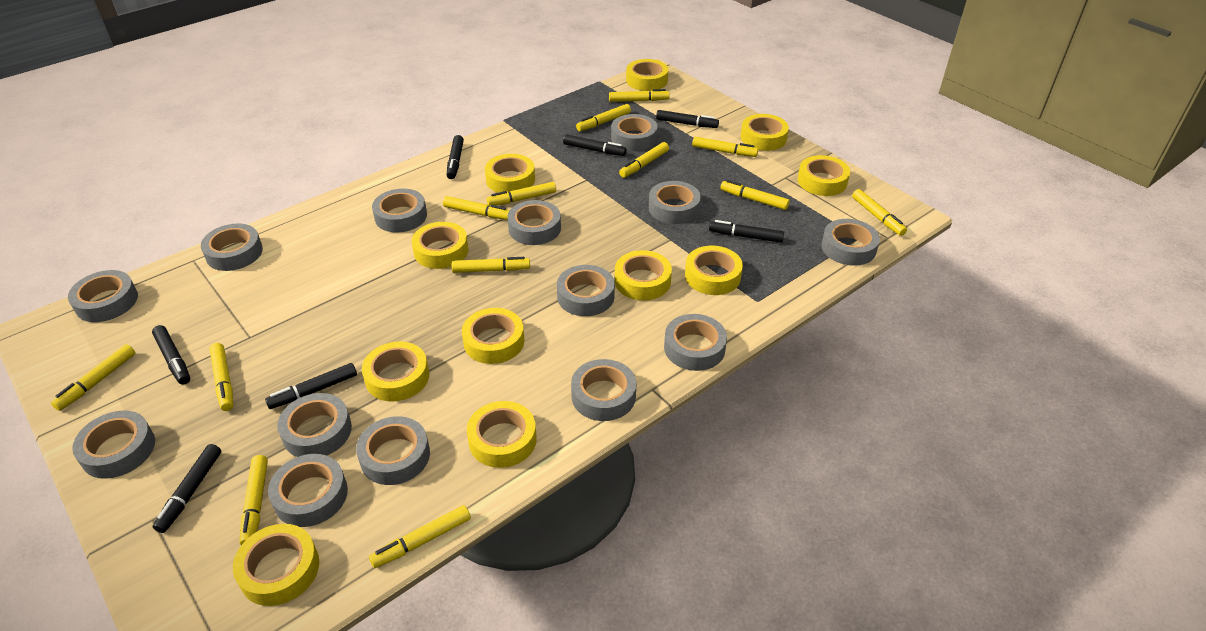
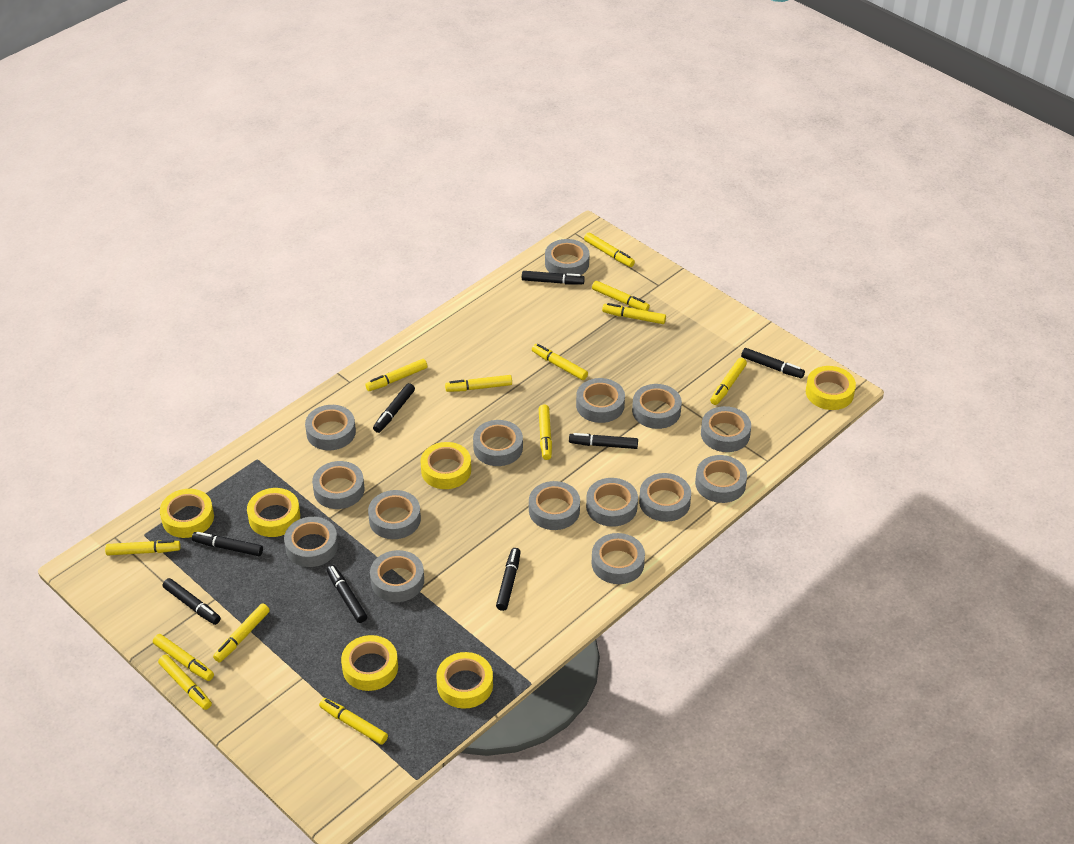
black marker: [152,325,190,385] [153,444,221,533] [265,363,357,409] [447,135,464,179] [563,134,627,156] [656,110,719,128] [709,220,784,243] = 7 -> [163,578,221,625] [192,532,263,556] [327,565,367,623] [373,383,415,433] [496,548,521,611] [522,271,585,284] [569,433,638,449] [741,348,805,378] = 8
grey tape: [68,270,138,322] [72,410,155,479] [201,224,263,271] [268,454,348,527] [277,393,352,457] [356,416,430,485] [372,189,427,232] [507,200,561,245] [557,265,615,316] [571,359,636,421] [611,114,658,151] [649,181,701,224] [664,314,727,371] [821,219,880,266] = 14 -> [284,517,338,567] [305,405,356,450] [312,461,365,509] [368,490,421,539] [370,550,424,602] [473,420,523,466] [529,481,580,530] [545,239,590,275] [576,378,625,423] [586,478,638,527] [592,533,645,584] [632,384,682,429] [639,473,691,522] [695,455,747,503] [701,406,751,452] = 15
yellow tape: [233,524,319,606] [362,341,429,402] [412,222,469,269] [462,308,524,364] [467,401,537,468] [485,154,535,193] [615,250,672,300] [626,59,669,91] [685,246,743,295] [741,114,789,151] [798,155,850,196] = 11 -> [160,489,214,538] [247,488,300,537] [341,635,398,691] [420,442,471,489] [436,652,493,709] [806,366,856,410] = 6

